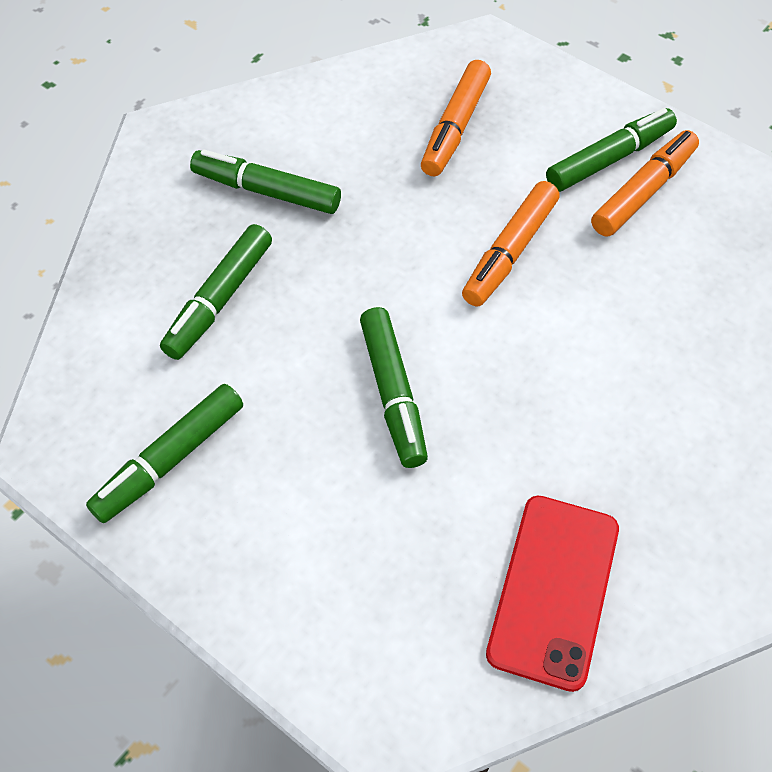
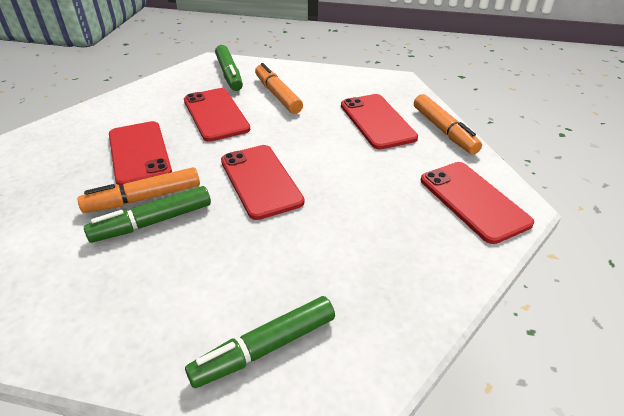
green marker: [86,384,243,523] [160,224,272,360] [190,149,341,214] [360,307,428,468] [546,108,677,192] = 5 -> [84,186,211,243] [185,296,335,388] [215,45,243,91] = 3
red phone: [486,495,619,692] = 1 -> [109,121,172,186] [184,88,250,142] [221,145,304,220] [341,94,418,150] [421,162,534,244] = 5

